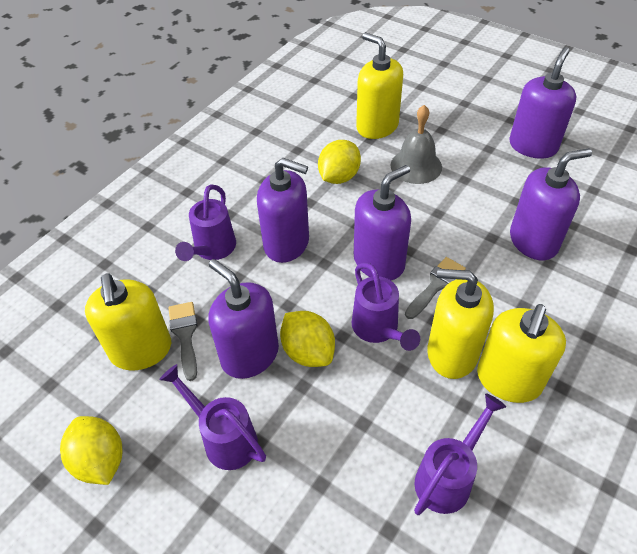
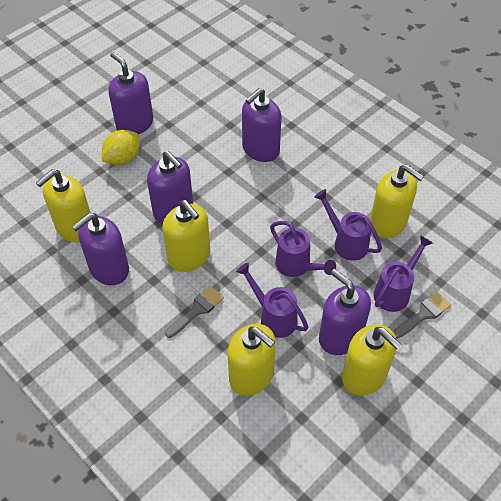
grey bell: [391,105,442,184] = 1 -> none = 0
yellow lemon: [60,416,122,485] [280,311,335,367] [318,140,361,184] = 3 -> [102,130,140,165] = 1
yellow soap dispenser: [85,273,171,371] [356,32,403,139] [427,269,494,379] [477,304,566,403] = 4 -> [36,169,91,242] [162,200,210,272] [228,324,276,396] [342,324,402,396] [370,164,424,238] = 5

